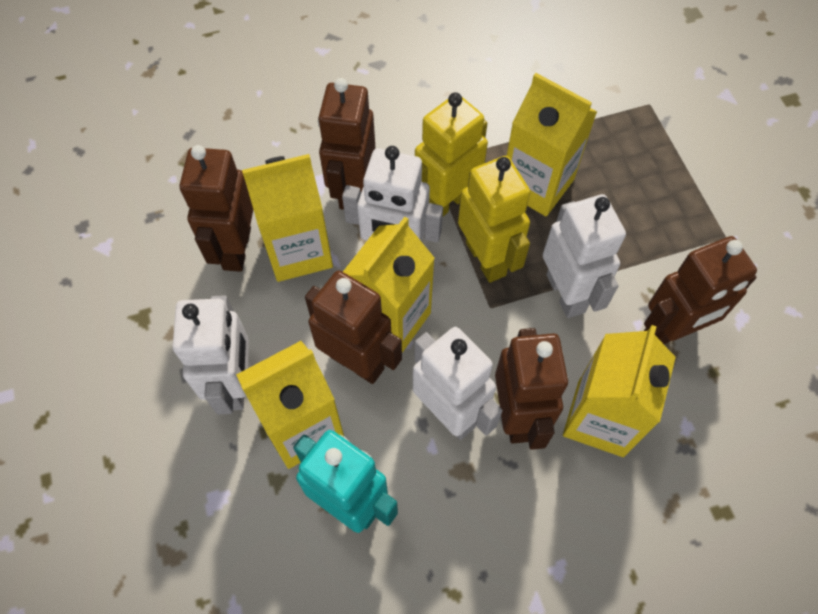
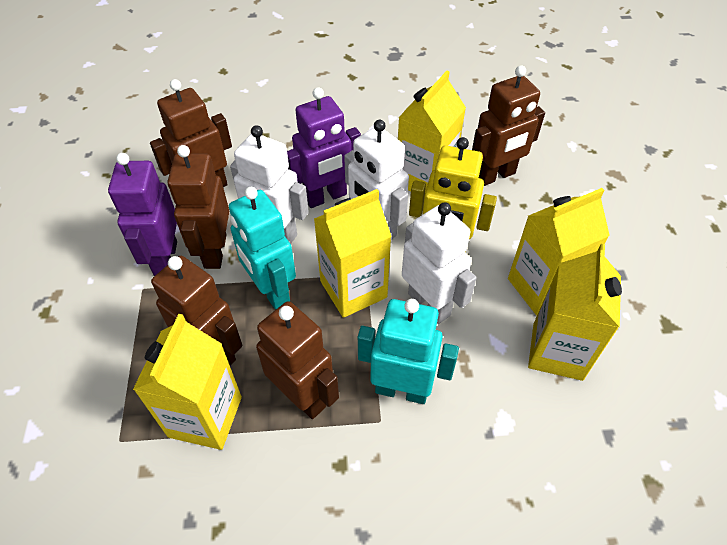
purple robot: none = 0 -> [108,153,177,276] [287,87,361,208] = 2
turquoise robot: [293,430,398,533] = 1 -> [229,187,296,309] [358,299,459,404] = 2
white robot: [172,295,249,414] [342,146,443,242] [413,327,503,440] [543,194,626,318] = 4 -> [230,125,309,244] [344,120,409,239] [402,202,477,324] = 3
yellow robot: [415,92,488,216] [458,156,530,283] = 2 -> [409,137,497,253] = 1

